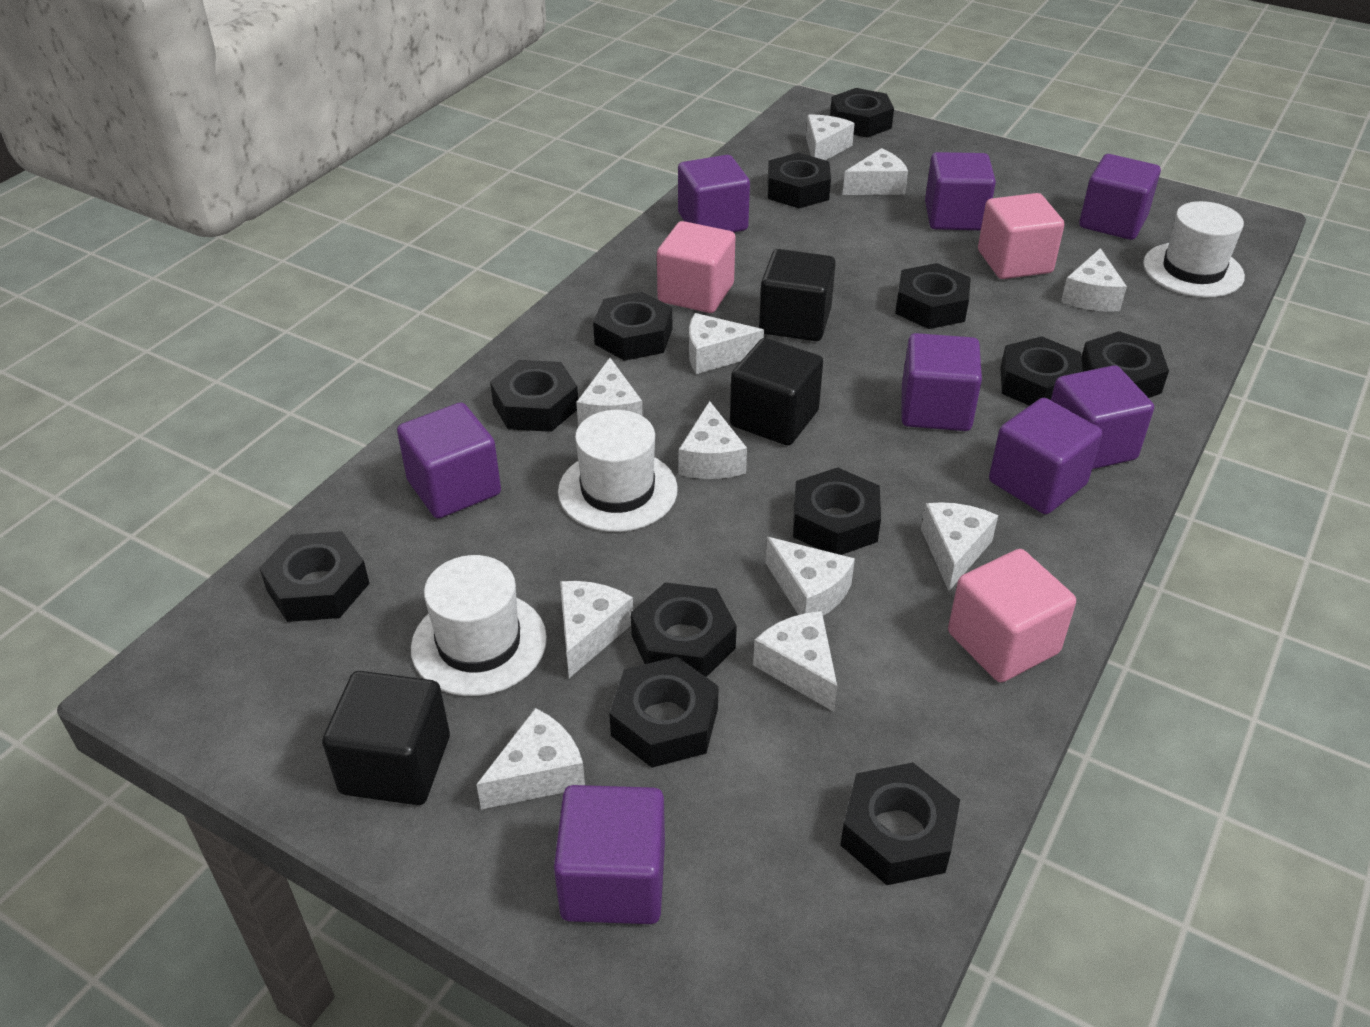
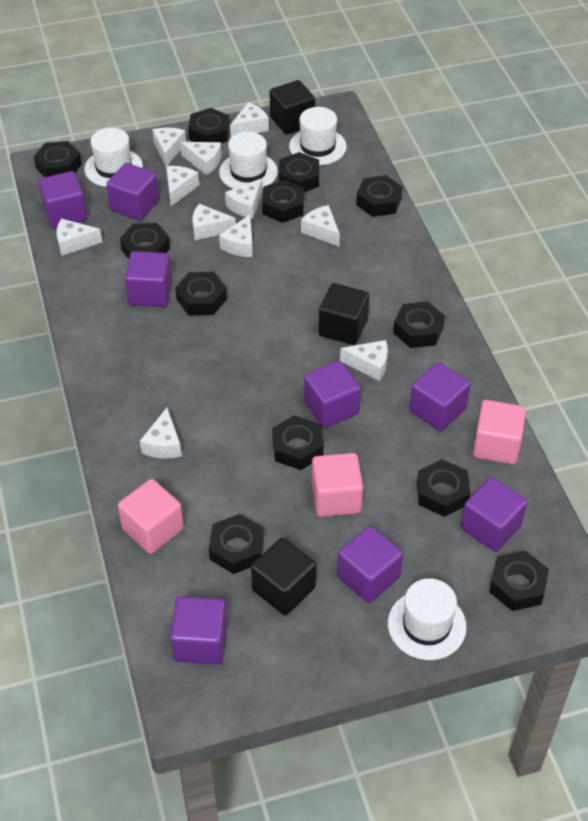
white hat: [411,555,547,696] [558,410,678,532] [1143,201,1245,297] = 3 -> [84,128,143,187] [219,132,278,189] [289,107,347,165] [388,578,467,660] = 4

